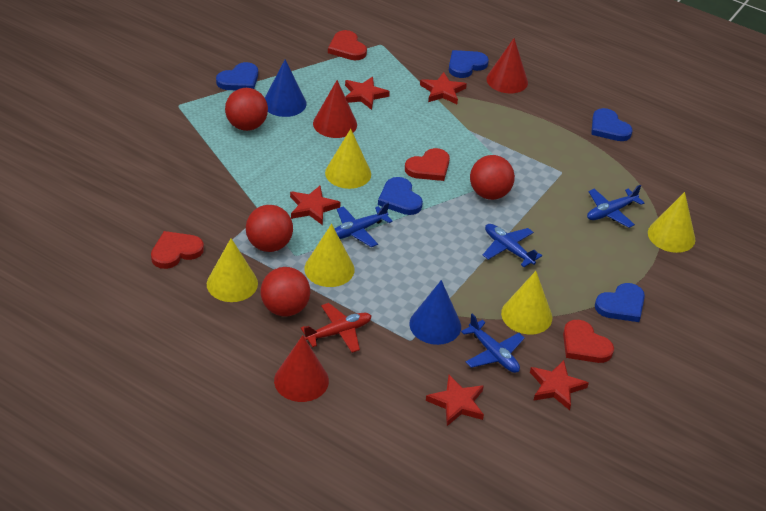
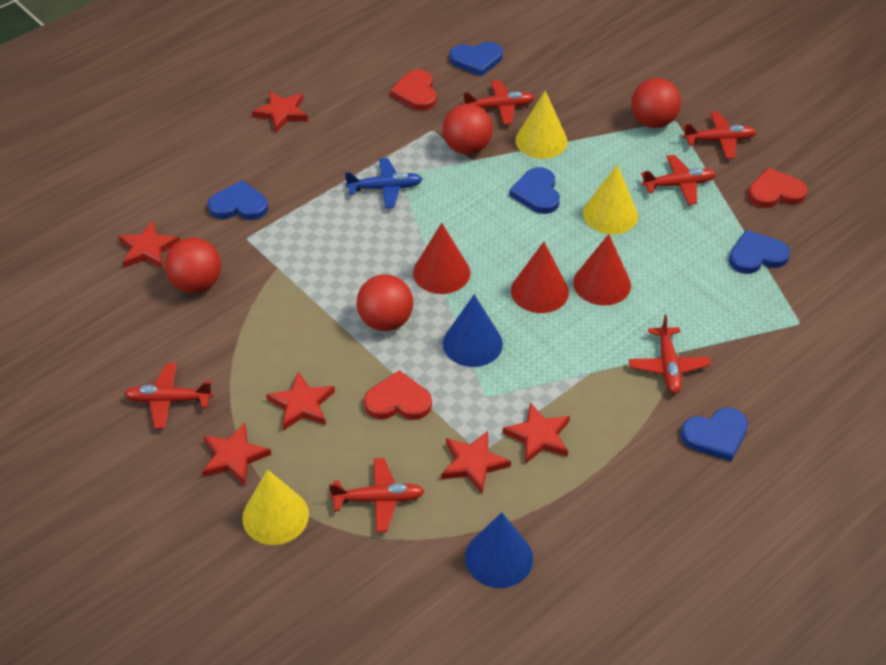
blue plane: [335,203,393,247] [461,314,525,373] [483,224,542,267] [587,185,644,228] = 4 -> [345,158,422,208] = 1
red heart: [151,231,204,269] [328,30,367,60] [405,148,450,181] [563,320,614,363] = 4 -> [364,370,432,420] [390,70,437,111] [748,168,808,208] = 3
red plane: [301,303,372,353] = 1 -> [124,363,213,429] [329,458,425,533] [463,80,535,125] [629,315,711,394] [641,155,716,205] [683,112,757,159] = 6
red star: [290,186,341,225] [345,77,390,110] [420,72,467,104] [426,375,484,426] [530,360,589,410] = 5 -> [118,220,180,269] [202,423,271,485] [252,91,308,133] [266,372,335,431] [442,431,511,493] [502,403,570,464] = 6
yellow cone: [207,238,258,302] [304,224,354,287] [325,129,371,189] [501,271,552,335] [648,192,696,253] = 5 -> [242,470,309,545] [515,91,568,159] [583,164,638,234] = 3

